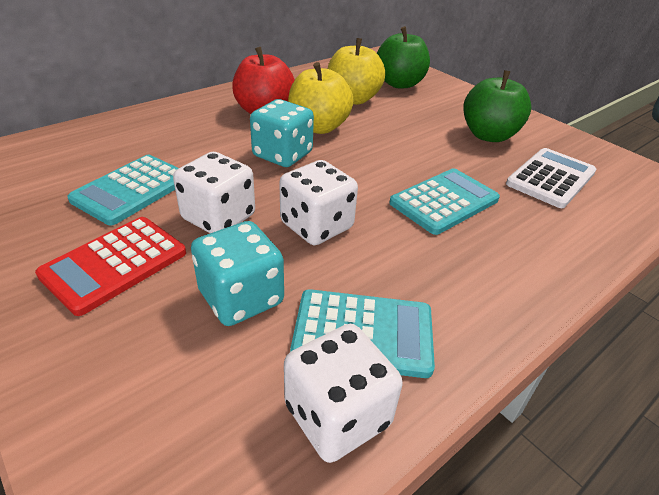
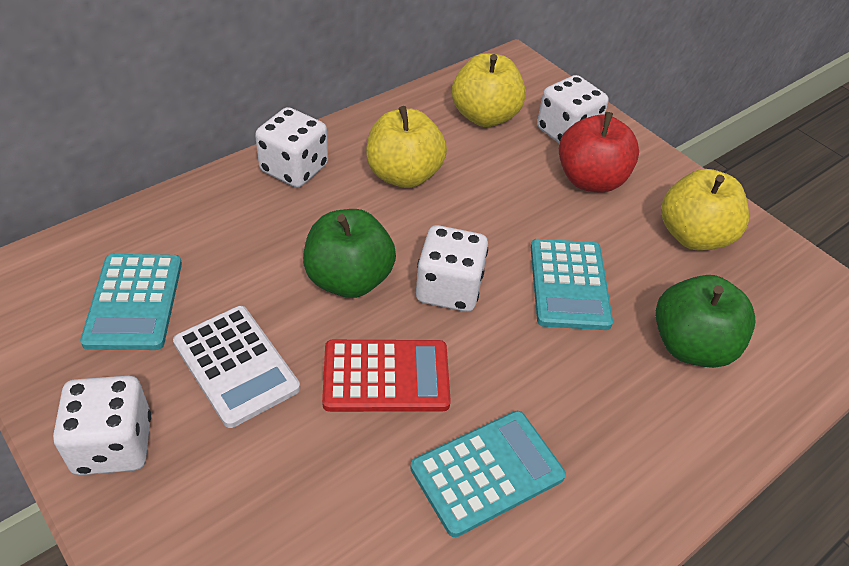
turquoise dice: [191,221,284,326] [250,99,314,167] = 2 -> none = 0
white dice: [173,152,255,233] [279,160,358,245] [284,324,403,463] = 3 -> [53,376,151,475] [255,107,328,188] [416,225,488,312] [537,75,609,143] = 4
yellow apple: [288,62,354,134] [328,38,385,105] = 2 -> [366,106,447,188] [452,53,526,127] [661,169,749,251] = 3

